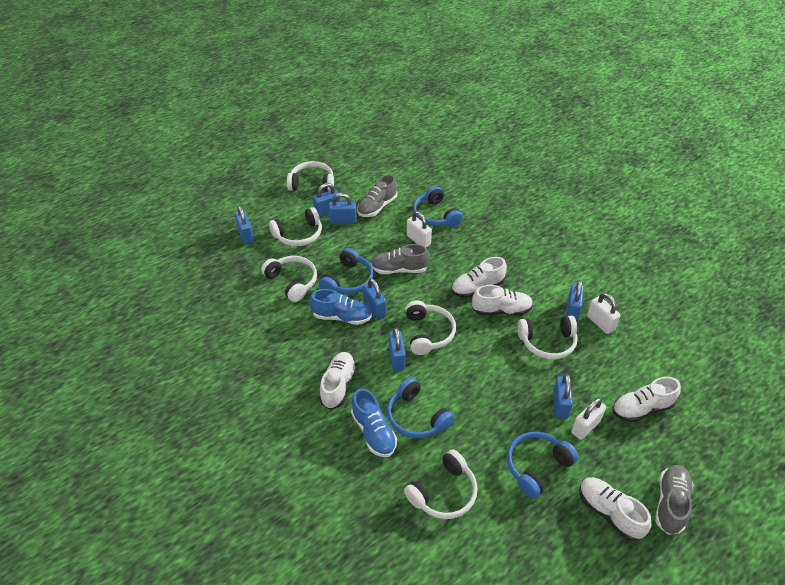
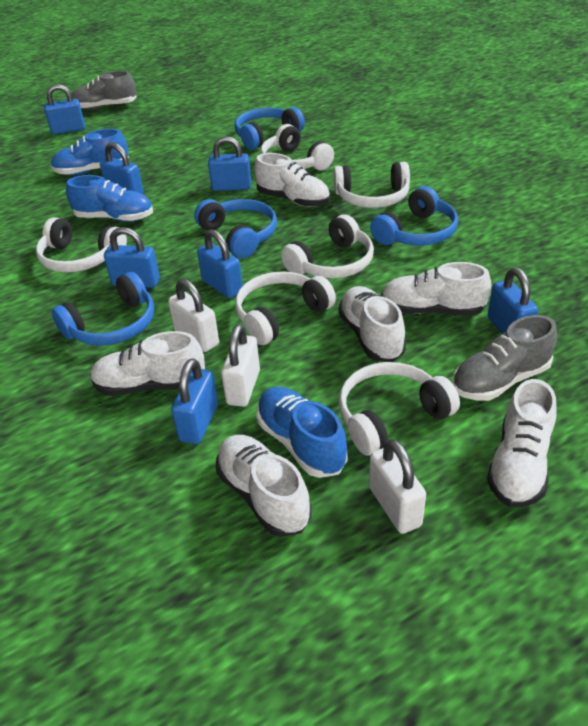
blue shoe: [310,289,372,325] [351,388,397,457] = 2 -> [51,129,129,175] [66,175,153,222] [256,387,347,478] = 3
grey shoe: [357,174,397,217] [371,244,430,274] [655,465,693,535] = 3 -> [71,71,137,110] [452,315,557,401] = 2
white shoe: [319,352,357,409] [451,257,507,298] [472,285,533,316] [580,477,651,541] [612,377,681,422] = 5 -> [90,331,205,396] [216,435,311,537] [254,153,330,207] [338,286,406,362] [381,262,491,316] [487,379,557,507] = 6

